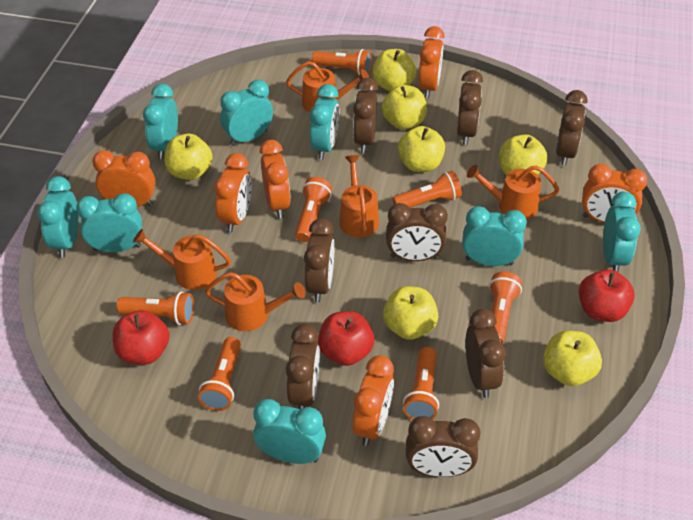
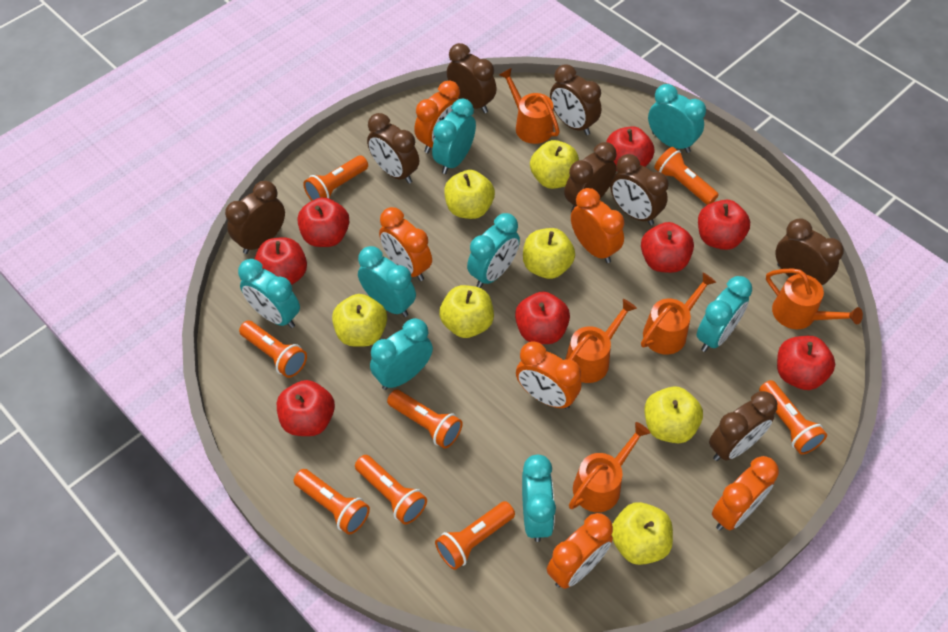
orange flashlight: [117,291,194,325] [198,337,241,411] [295,177,332,242] [312,49,372,75] [393,171,462,208] [403,347,439,420] [489,272,522,344] = 7 -> [239,321,307,378] [294,469,370,535] [303,155,368,201] [355,455,427,525] [387,390,463,449] [435,501,515,570] [654,147,719,205] [759,380,827,454] = 8
red apple: [113,310,170,365] [318,311,374,366] [579,269,635,322] = 3 -> [255,237,307,285] [277,380,335,436] [298,197,349,247] [515,291,570,344] [606,126,655,171] [641,222,694,273] [698,200,750,250] [777,336,835,390] = 8

